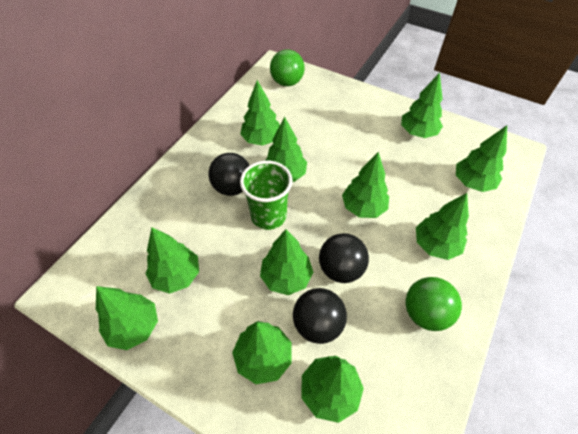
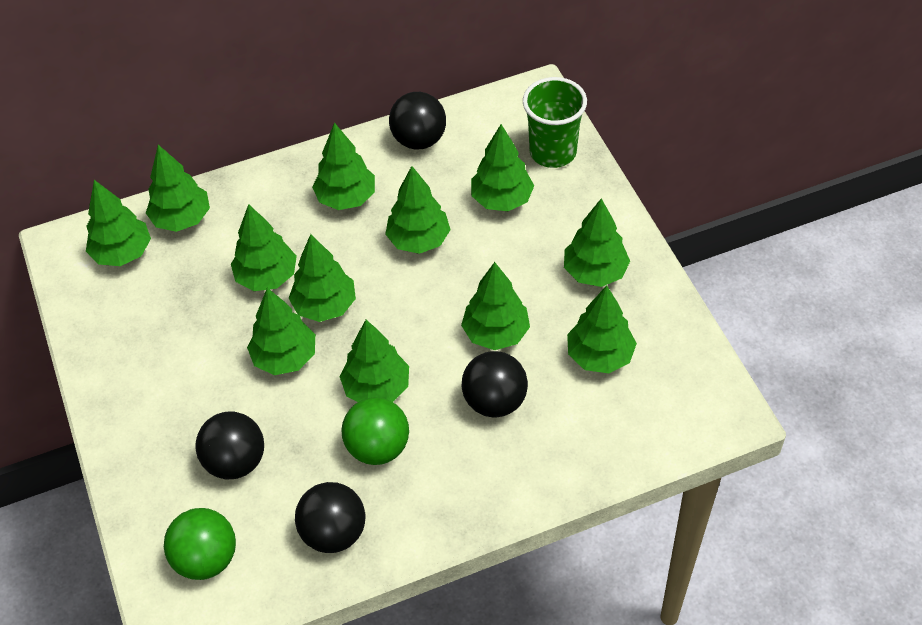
black ball: [209,153,250,196] [293,288,347,344] [319,233,369,283] = 3 -> [195,412,264,479] [295,482,365,553] [389,92,446,150] [462,351,528,418] = 4
green tree: [96,286,158,350] [145,227,199,294] [232,321,292,384] [240,80,280,146] [260,229,314,295] [265,117,307,182] [302,356,364,423] [342,152,389,218] [401,73,443,138] [416,193,469,260] [456,125,507,192] = 11 -> [86,180,151,266] [146,145,210,232] [231,204,297,291] [247,288,315,375] [288,234,356,322] [312,123,375,210] [340,319,409,402] [385,166,451,254] [461,262,530,350] [471,124,534,211] [564,198,630,287] [567,285,637,373] = 12

